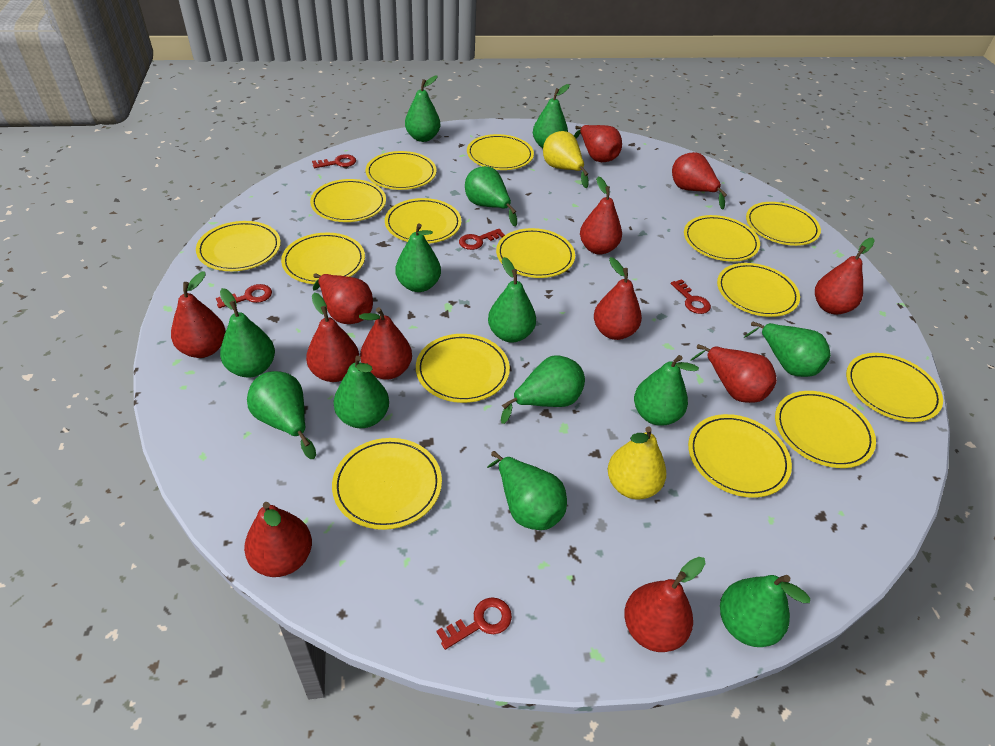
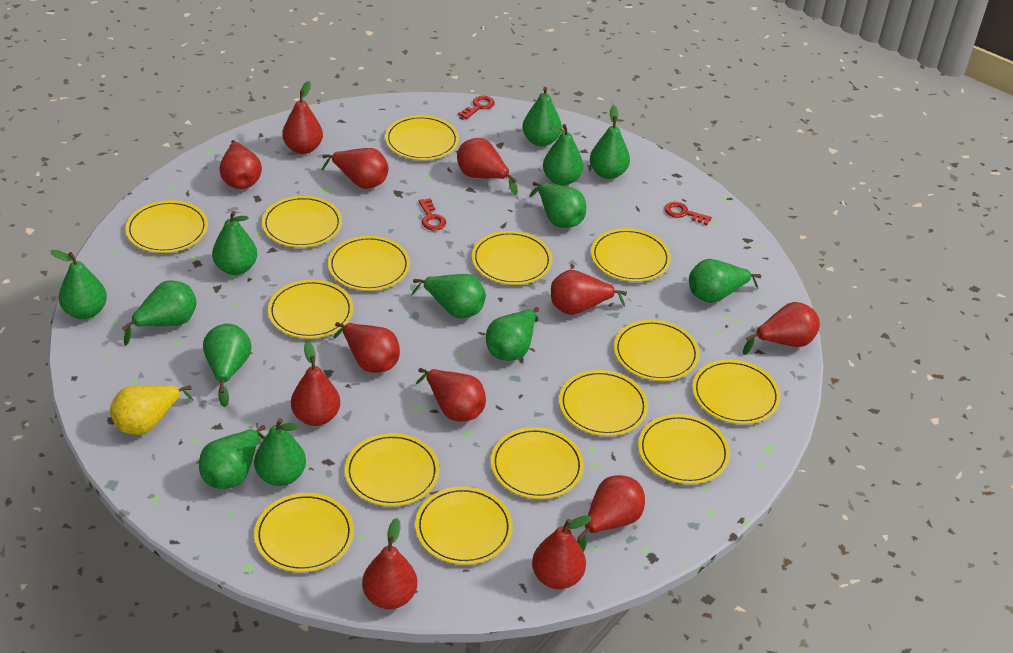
red key: [216,284,272,308] [312,154,356,168] [437,597,512,650] [459,229,505,250] [671,279,711,314] = 5 -> [419,198,446,231] [458,96,495,119] [665,202,712,225] = 3
yellow pear: [543,131,589,188] [608,427,666,500] = 2 -> [110,385,193,435] = 1

